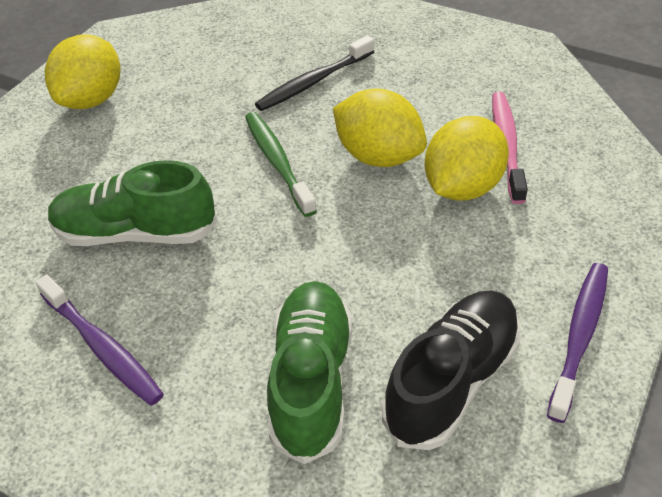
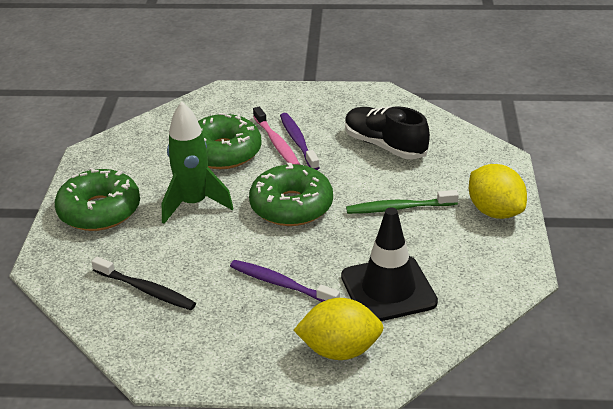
black traffic cone: none = 0 -> [341,207,438,321] = 1
green donut: none = 0 -> [55,167,140,231] [198,113,262,169] [249,163,333,226] = 3
green rocket: none = 0 -> [162,102,233,224] = 1
green shoe: [48,160,218,246] [267,281,352,464] = 2 -> none = 0
yellow lemon: [45,34,120,109] [333,89,427,167] [424,116,509,201] = 3 -> [294,298,384,360] [469,164,527,219] = 2

